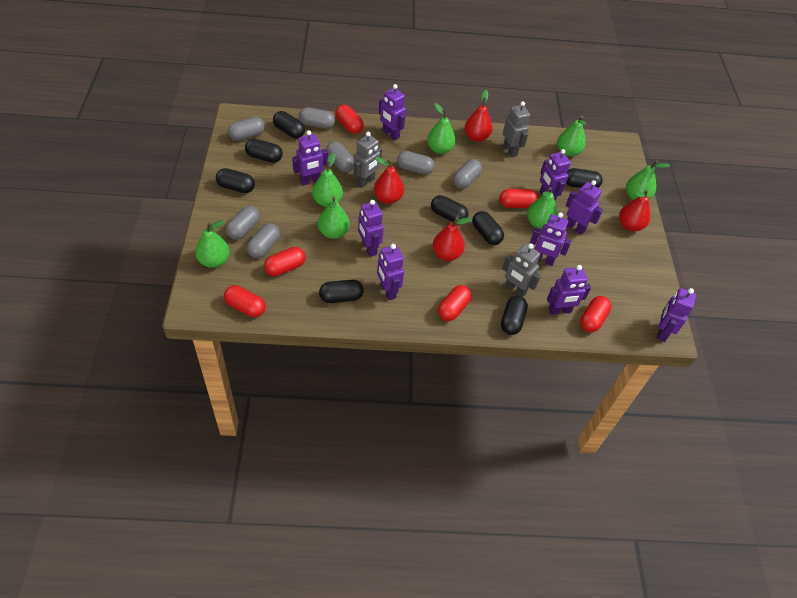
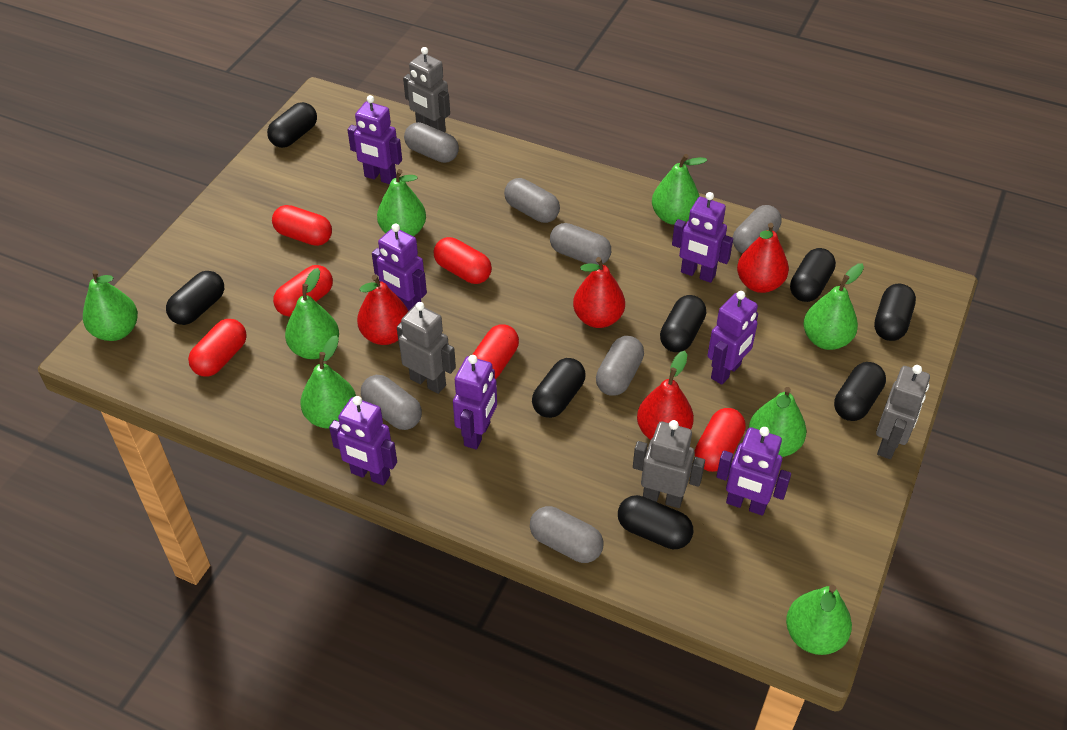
green pear: [195,220,230,268] [312,153,343,207] [318,196,350,239] [427,103,456,154] [527,187,558,229] [557,115,586,156] [626,160,671,200] = 7 -> [83,270,138,341] [285,268,339,359] [300,335,356,429] [377,169,426,236] [652,154,708,225] [749,387,806,457] [786,585,852,655] [803,264,864,350] = 8
grey robot: [353,132,382,188] [502,243,541,297] [503,101,530,157] = 3 -> [397,302,456,394] [403,47,450,132] [633,420,705,508] [876,365,930,459] = 4
purple robot: [292,130,328,186] [358,200,384,257] [377,244,404,300] [379,84,406,141] [530,213,572,266] [540,149,571,201] [547,265,591,315] [566,180,603,235] [657,288,696,342] = 9 -> [329,396,397,486] [347,95,402,184] [372,223,427,311] [453,355,497,450] [672,192,733,283] [707,291,758,385] [716,427,791,516] = 7

